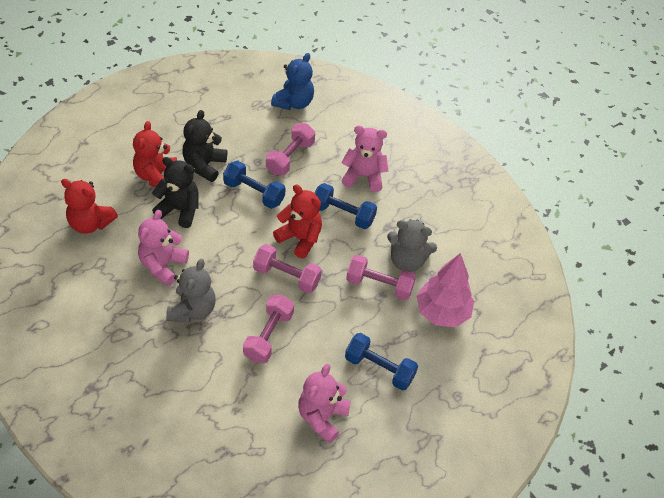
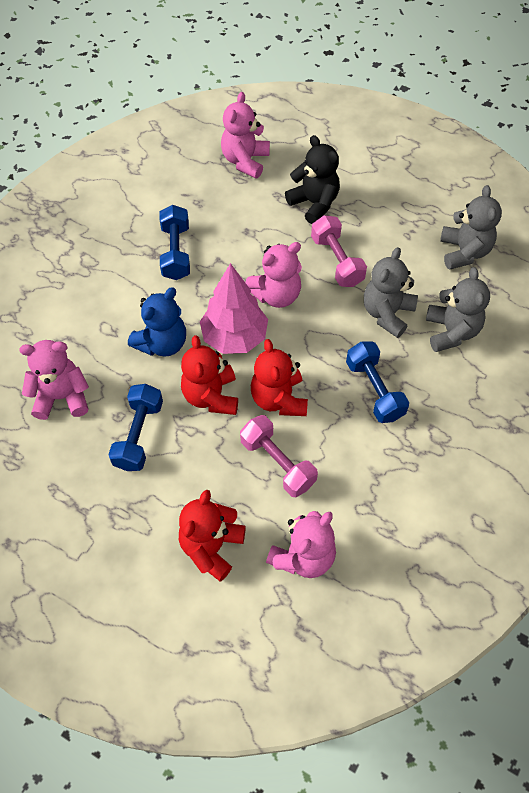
black teddy bear: [152,157,199,228] [183,110,227,182] = 2 -> [285,135,340,224] = 1
grey teddy bear: [166,259,216,322] [387,219,437,272] = 2 -> [364,247,418,338] [426,267,490,352] [440,185,502,270] = 3
pink dumbbell: [243,295,294,363] [253,244,322,294] [266,123,315,175] [346,255,416,300] = 4 -> [240,415,318,497] [311,215,367,287] = 2
pink teddy bear: [138,210,189,286] [298,364,351,444] [341,126,389,192] = 3 -> [19,340,89,420] [221,92,270,179] [245,242,302,308] [266,511,336,578] = 4

